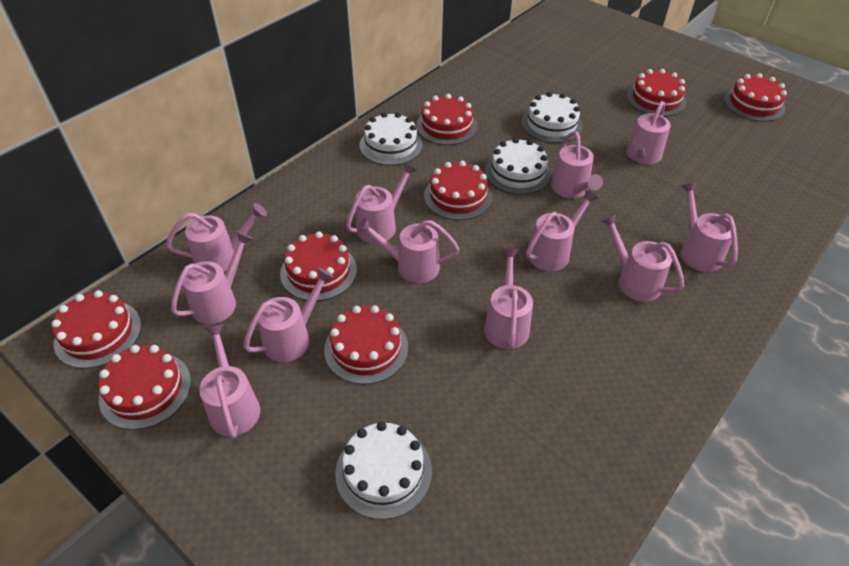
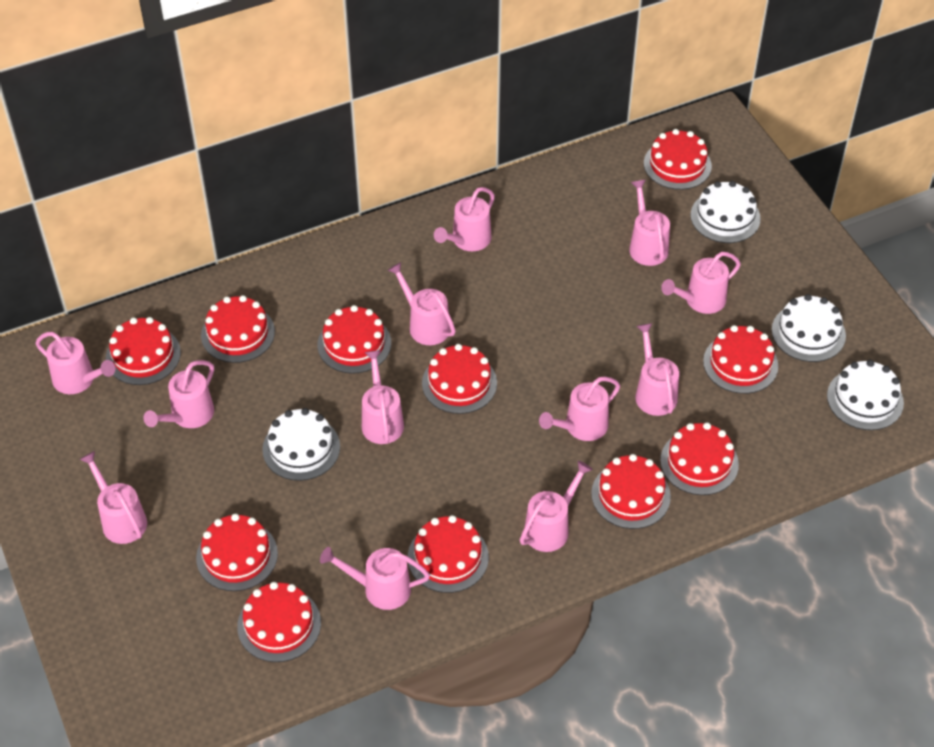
red cake: [51,290,141,369] [98,345,191,430] [280,232,357,301] [324,305,408,384] [416,94,477,145] [424,161,492,220] [627,69,686,117] [724,73,787,122] = 8 -> [106,317,181,385] [196,514,278,591] [201,295,275,363] [237,582,321,662] [317,305,391,374] [408,515,489,593] [422,344,497,414] [591,454,671,529] [644,129,712,190] [660,422,739,495] [703,325,778,394] = 11

